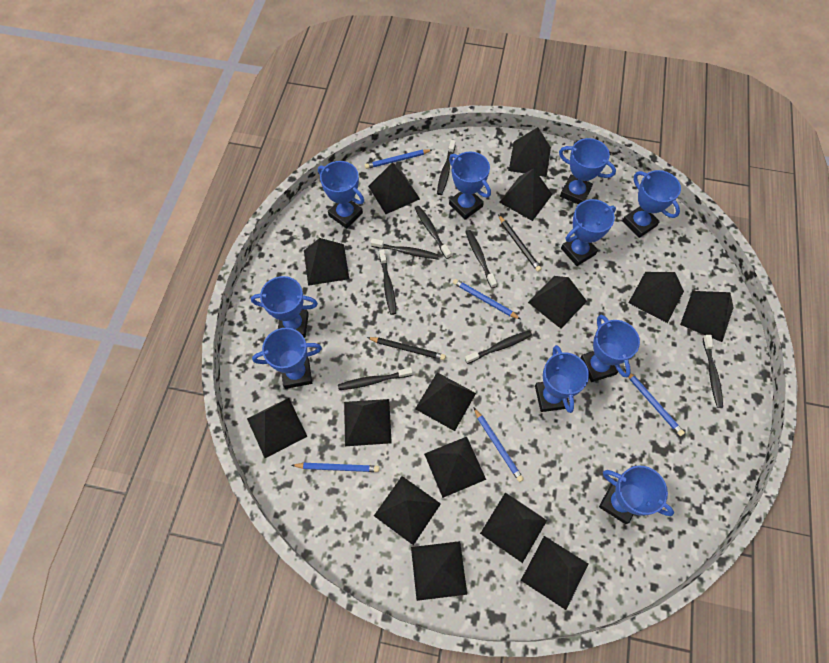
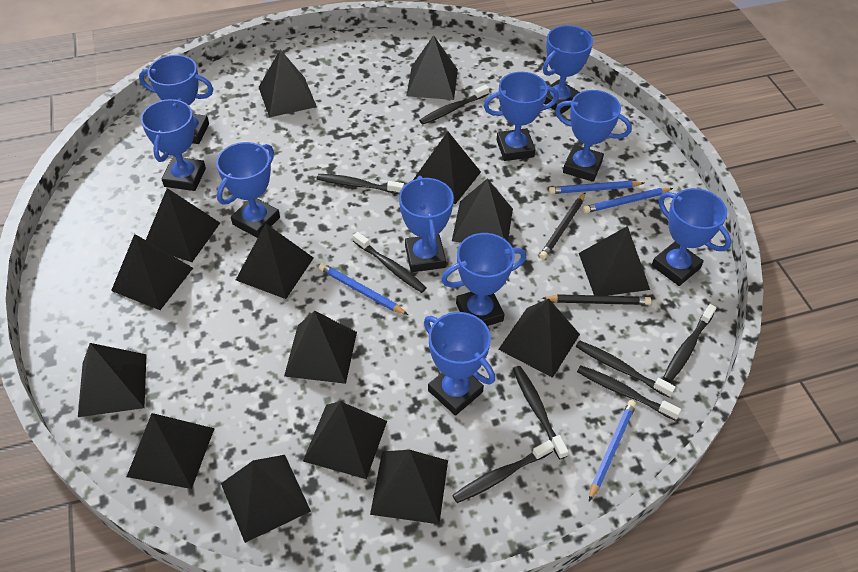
blue pencil: [292,463,380,472] [365,149,432,169] [453,279,521,319] [474,408,524,482] [624,369,685,436] = 5 -> [319,263,408,315] [549,180,644,194] [583,188,673,213] [589,400,636,501] = 4

